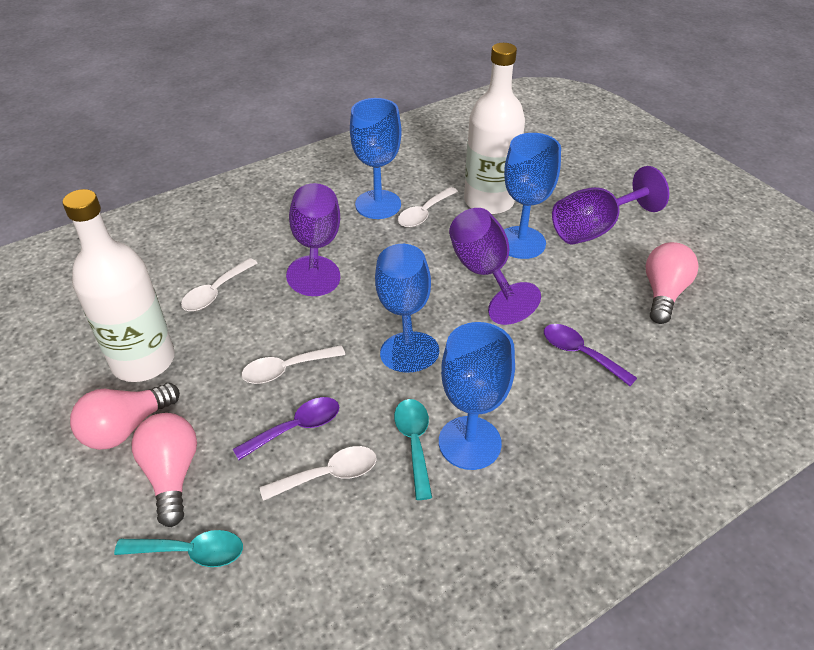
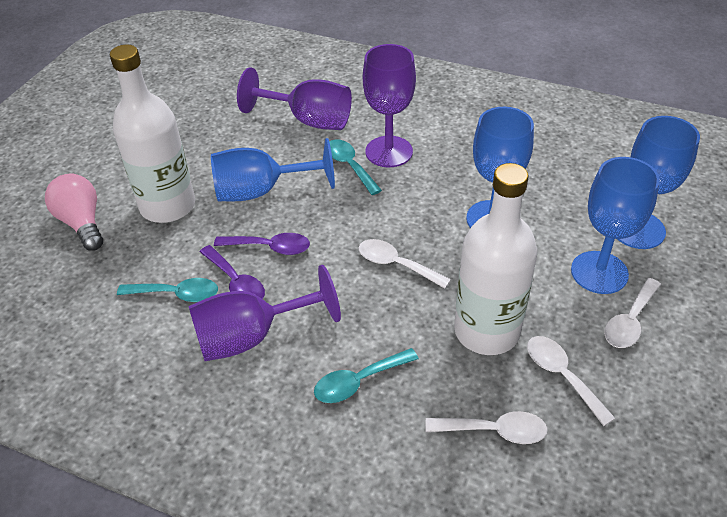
pink light bulb: [70,383,180,450] [132,413,197,527] [646,242,699,324] = 3 -> [45,174,103,251] = 1
turquoise spoon: [114,530,243,567] [394,399,432,500] = 2 -> [117,278,218,302] [314,348,419,403] [330,139,382,195] = 3

